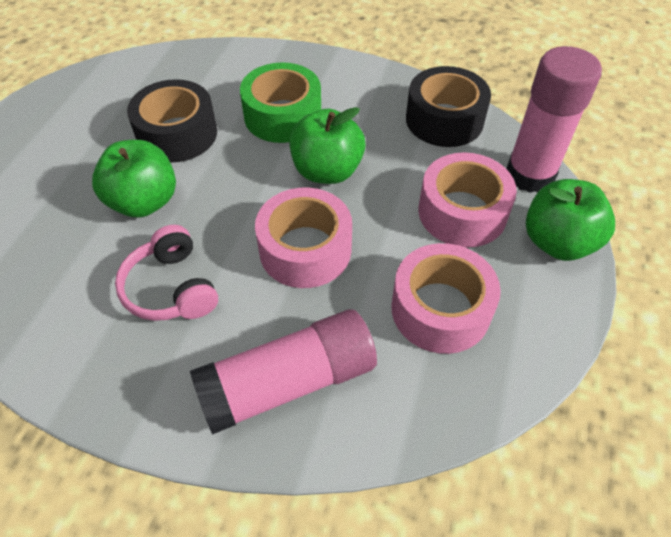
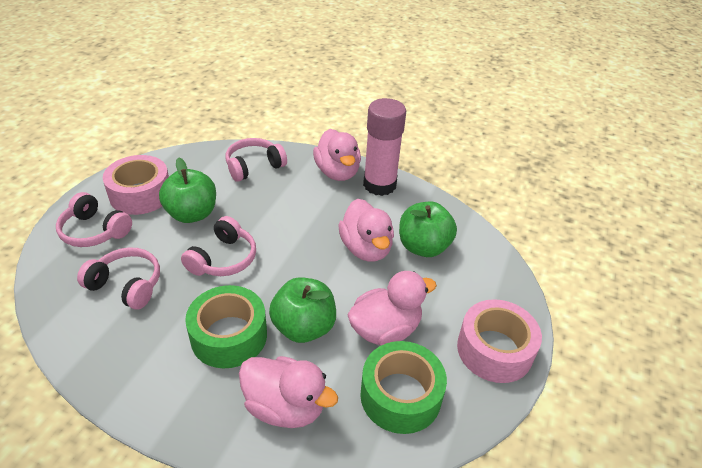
black tape: [127,79,217,162] [406,66,491,147] = 2 -> none = 0
green tape: [240,62,321,143] = 1 -> [185,285,267,368] [360,341,447,434] = 2
pink duck: none = 0 -> [239,356,338,428] [313,129,361,181] [339,199,394,262] [347,271,437,345] = 4
pink glue stick: [190,309,377,435] [506,46,602,193] = 2 -> [363,98,406,196] = 1
pink headphones: [115,225,218,321] = 1 -> [56,192,132,247] [77,247,160,310] [181,216,256,276] [226,138,287,182] = 4
pink tape: [255,187,352,288] [391,243,501,354] [418,152,517,247] = 3 -> [103,155,169,215] [457,299,542,383] = 2

